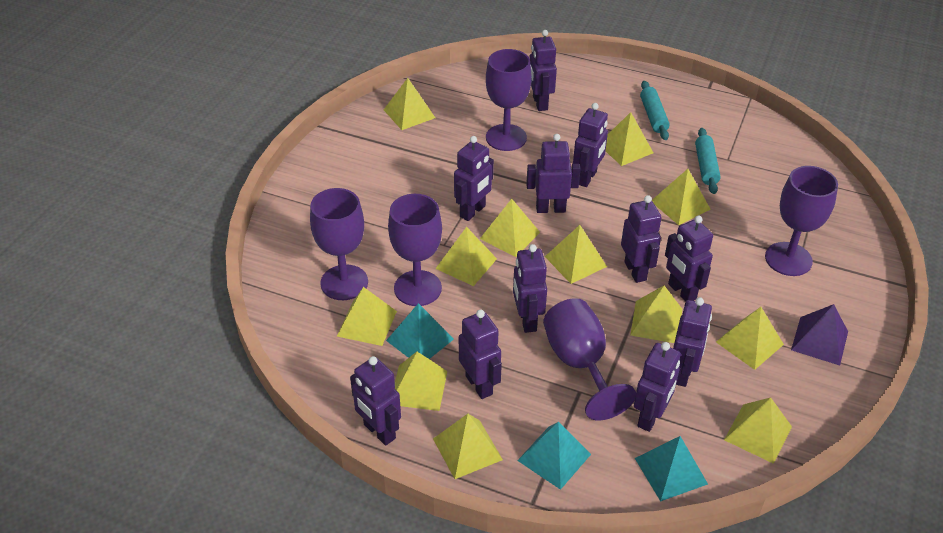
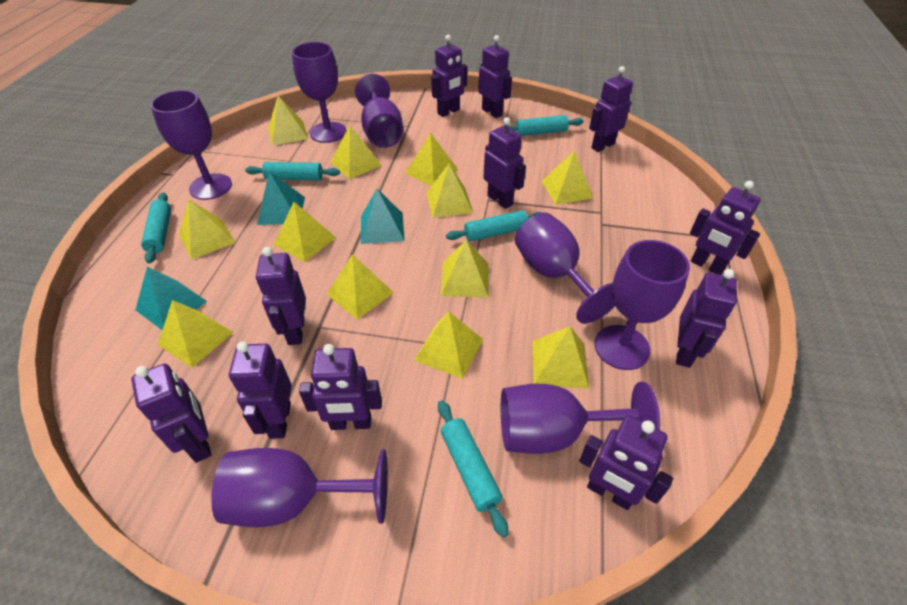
purple goblet: [310,188,368,300] [388,194,442,306] [486,49,532,151] [543,298,636,420] [765,166,838,276] = 5 -> [150,90,232,200] [211,448,388,527] [292,42,347,143] [355,74,403,148] [501,382,660,454] [515,213,615,324] [595,240,690,370] = 7
purple pyramid: [791,304,848,366] = 1 -> none = 0
turquoise rolling pin: [640,81,670,140] [695,128,721,194] = 2 -> [141,192,171,264] [245,162,340,181] [438,400,508,537] [446,210,542,242] [508,115,583,136] = 5

